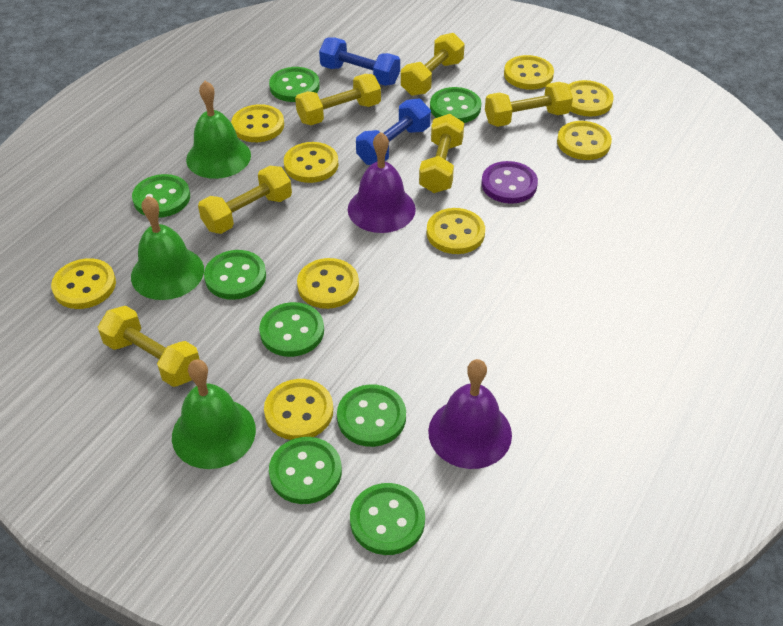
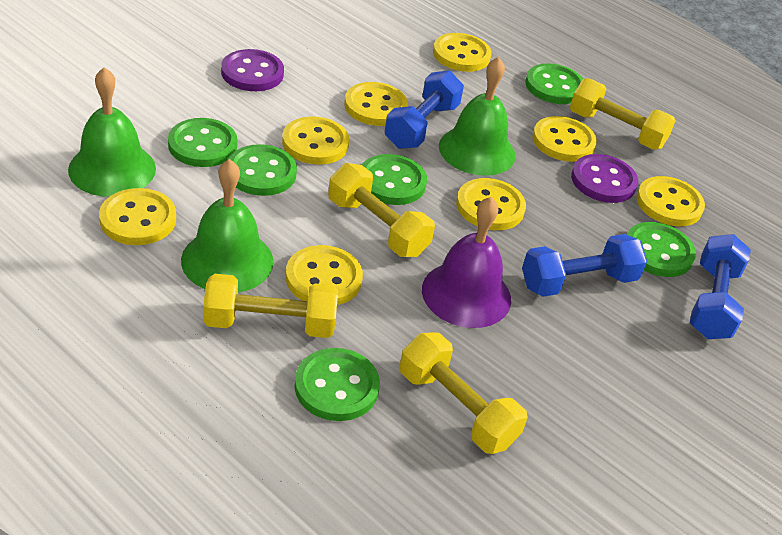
blue dumbbell: [319,37,400,86] [356,99,431,165] = 2 -> [384,70,464,149] [522,234,647,297] [690,234,751,339] = 3
green button: [132,174,190,218] [204,250,266,300] [259,302,324,357] [269,67,320,102] [269,437,342,504] [337,384,406,447] [350,483,425,555] [430,87,481,123] = 8 -> [168,118,238,167] [228,144,297,196] [294,348,380,421] [362,154,427,205] [525,64,583,104] [627,222,696,277] = 6
purple bell: [348,132,416,233] [428,359,512,469] = 2 -> [422,197,511,328] = 1
purple button: [482,161,538,204] = 1 -> [221,49,284,91] [571,154,638,203] = 2
yellow button: [51,258,116,309] [231,104,284,142] [264,379,333,440] [284,142,338,183] [297,258,359,309] [427,208,485,254] [504,55,554,90] [557,121,612,160] [569,80,614,117] = 9 -> [99,188,176,245] [282,116,349,165] [286,245,363,305] [344,82,408,126] [433,33,492,72] [456,178,526,230] [532,116,597,162] [636,176,705,226] = 8
yellow dumbbell: [98,306,200,387] [198,166,292,234] [295,74,381,125] [401,33,465,96] [419,114,464,193] [485,82,573,127] = 6 -> [203,274,338,338] [328,163,435,257] [400,332,528,454] [570,78,676,150] = 4

